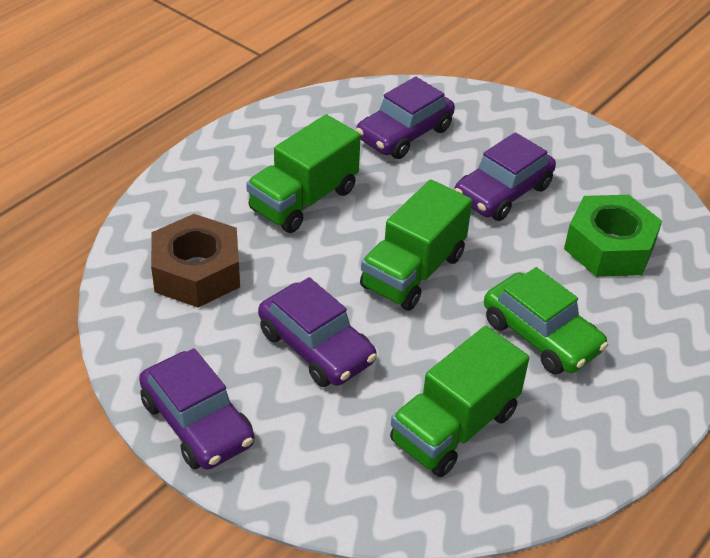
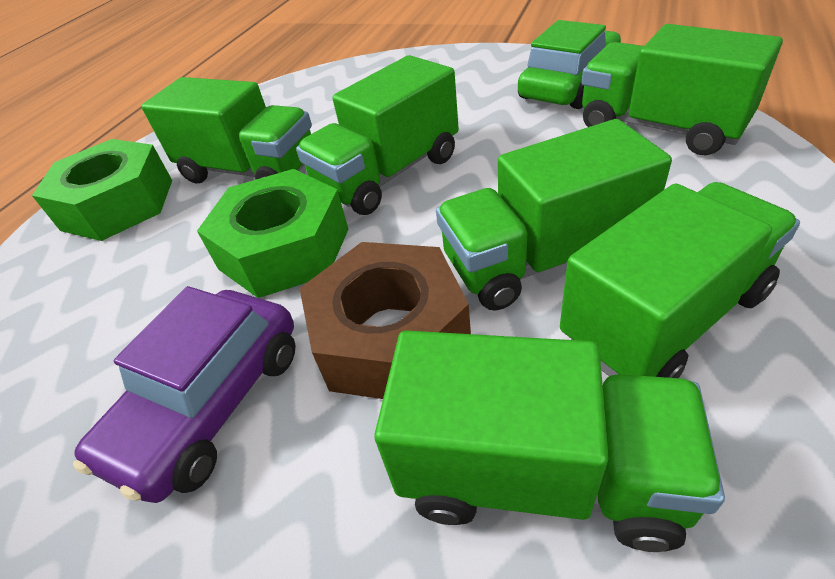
green nut: [564,195,662,277] = 1 -> [32,139,172,241] [197,169,348,298] = 2
green truck: [246,114,361,233] [360,180,472,311] [390,326,529,477] = 3 -> [141,77,312,183] [296,55,459,215] [374,331,725,552] [436,119,672,311] [560,182,800,378] [581,24,783,155] = 6
purple car: [139,348,255,470] [258,277,377,387] [356,77,455,159] [454,132,556,221] = 4 -> [73,286,296,503] = 1

